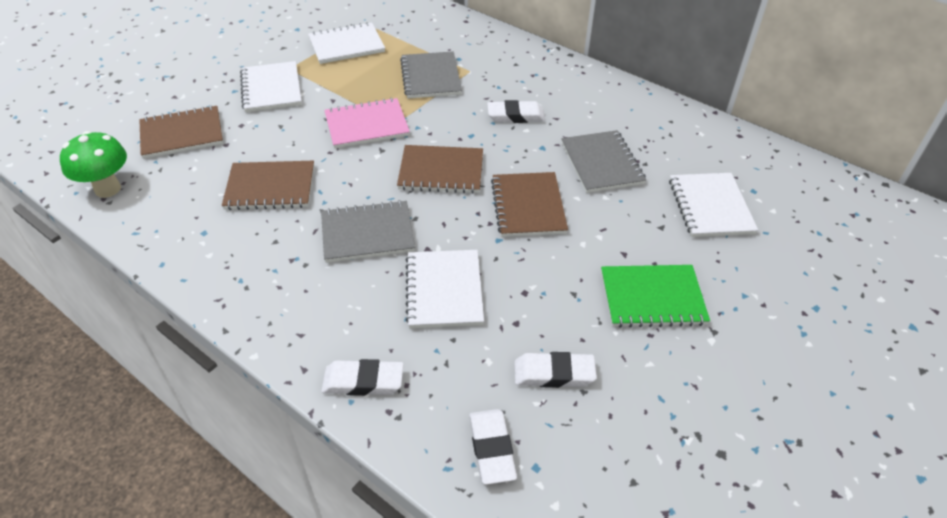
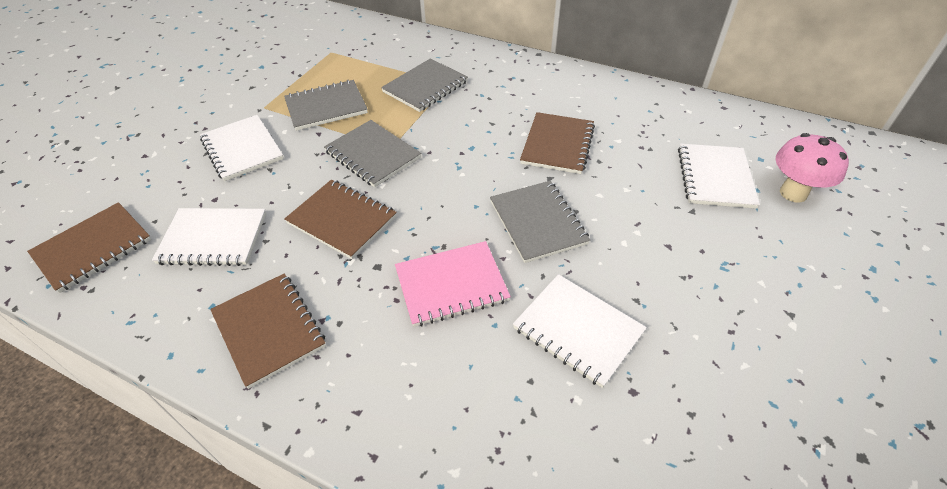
green mushroom: [60,131,127,198] = 1 -> none = 0
green notebook: [601,265,710,328] = 1 -> none = 0
grey notebook: [321,200,415,263] [400,51,462,98] [561,130,646,193] = 3 -> [284,80,368,131] [324,120,421,187] [381,58,468,112] [490,181,590,263] = 4
pink mushroom: none = 0 -> [775,133,849,203] = 1
white eraser: [321,359,404,396] [469,409,517,485] [487,100,545,123] [514,352,597,388] = 4 -> none = 0

